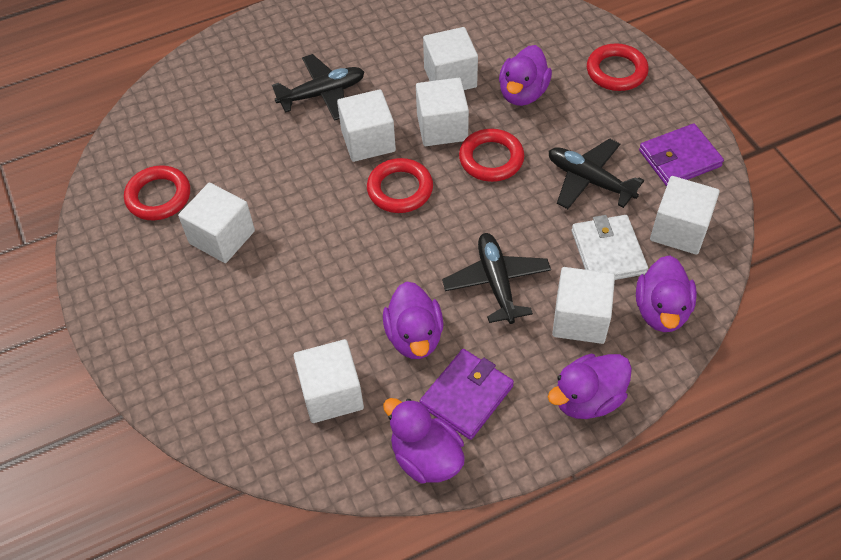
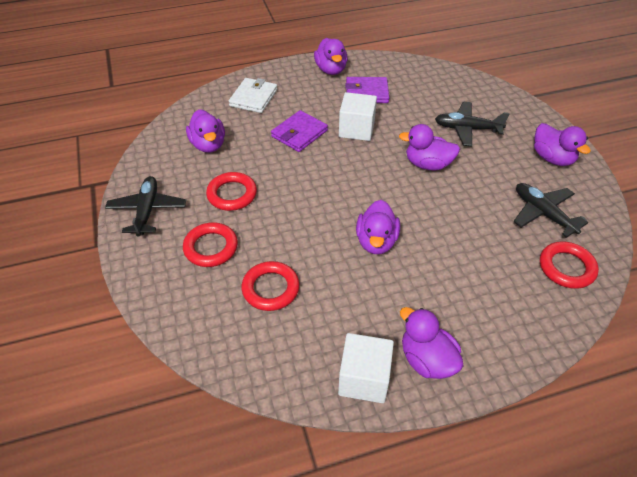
purple duck: [383,281,443,359] [383,398,465,483] [499,45,552,106] [548,354,632,419] [636,255,697,332] = 5 -> [186,109,225,153] [314,38,348,75] [356,200,400,254] [399,124,460,170] [400,307,464,379] [534,123,591,166] = 6
white cube: [178,183,255,263] [293,339,364,423] [337,89,396,162] [416,78,469,146] [423,27,478,90] [552,267,615,344] [650,176,720,255] = 7 -> [338,333,394,403] [339,92,377,141] = 2

